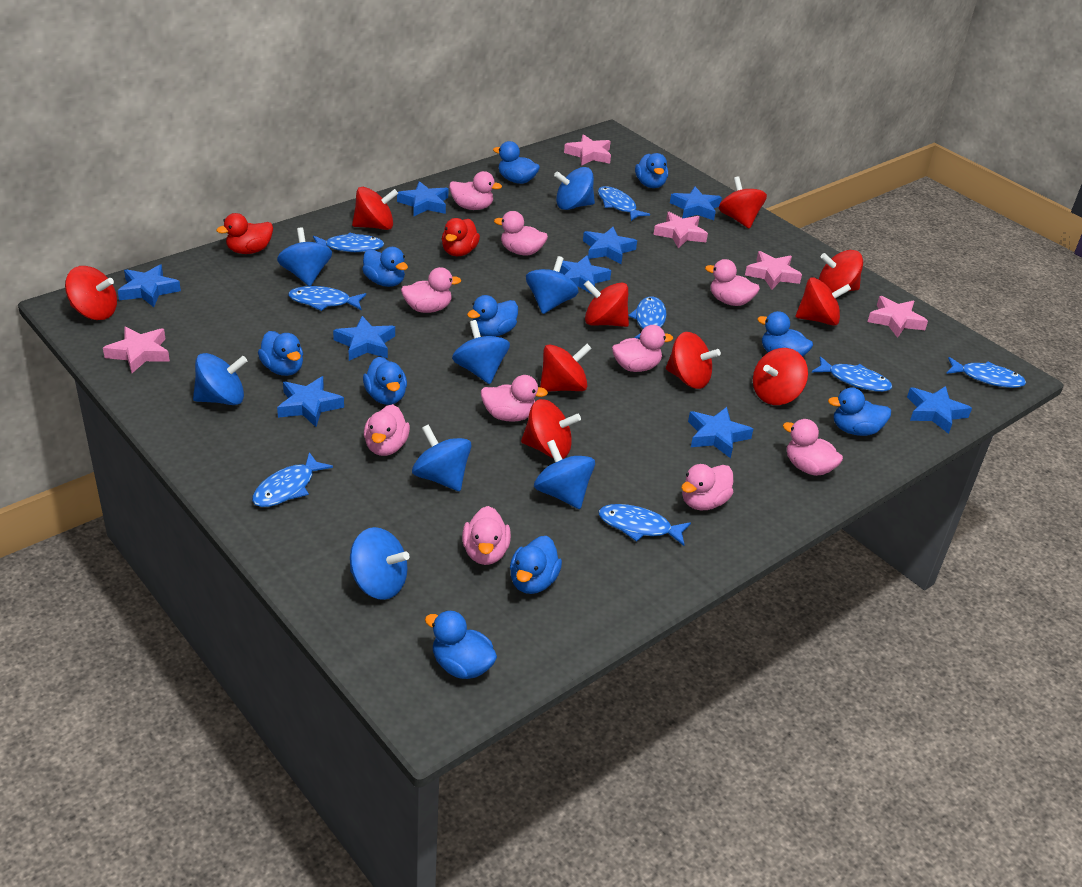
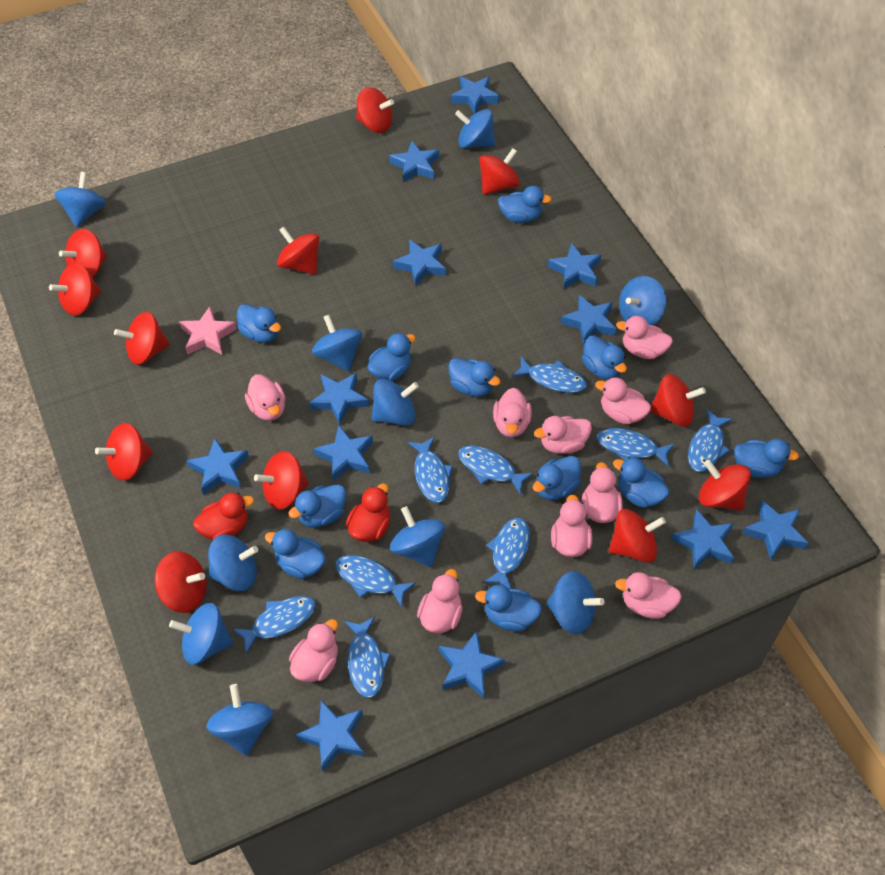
blue duck: [258,331,303,376] [362,247,408,287] [363,357,407,405] [425,610,497,679] [467,295,518,337] [493,141,540,184] [510,536,562,594] [635,153,668,188] [757,311,813,356] [828,388,891,436] = 10 -> [237,304,281,343] [265,529,326,579] [288,484,346,527] [367,333,416,381] [448,358,501,397] [475,585,542,632] [498,186,552,223] [533,456,581,500] [582,336,627,379] [613,457,670,508] [734,439,799,478] = 11
blue fish: [252,452,333,507] [288,286,366,311] [313,232,384,252] [598,186,650,221] [598,504,691,546] [628,296,667,339] [812,356,892,392] [946,357,1026,388] = 8 -> [232,596,316,654] [335,555,416,608] [344,617,390,698] [407,436,453,503] [458,446,534,494] [483,518,530,589] [512,357,587,393] [597,428,675,467] [688,409,733,472] = 9
blue spinning top: [193,353,247,405] [277,227,332,286] [350,527,409,600] [412,424,472,491] [452,320,510,384] [526,256,579,314] [534,440,595,509] [554,167,595,210] = 8 -> [55,172,106,227] [169,603,233,665] [206,684,273,756] [208,535,258,591] [312,315,362,372] [371,379,419,426] [390,506,445,568] [455,109,495,148] [546,571,604,634] [619,276,666,325] = 10
blue star: [117,265,181,307] [277,376,344,427] [333,316,395,361] [397,181,448,217] [560,255,611,295] [583,227,637,264] [670,187,722,220] [688,407,753,458] [907,386,972,434] = 9 -> [187,438,249,495] [296,700,364,771] [309,373,369,425] [314,425,373,481] [389,141,439,182] [393,239,446,286] [439,631,505,699] [451,77,499,114] [548,243,601,290] [561,295,617,345] [671,509,734,570] [742,500,808,561] = 12
pink star: [103,327,170,373] [564,134,611,166] [653,212,708,248] [745,251,802,290] [867,296,928,338] = 5 -> [179,306,237,355] = 1
red spinning top: [65,266,117,320] [352,187,398,230] [521,399,581,459] [540,344,592,392] [584,281,629,327] [666,332,721,389] [719,176,767,229] [753,348,808,405] [796,277,851,326] [819,250,863,293] = 10 -> [49,263,101,316] [59,229,107,277] [95,423,153,481] [114,312,170,365] [155,551,206,613] [254,451,309,510] [277,226,319,275] [356,87,394,133] [479,148,520,195] [609,509,666,563] [650,374,706,427] [699,460,751,511] = 12

